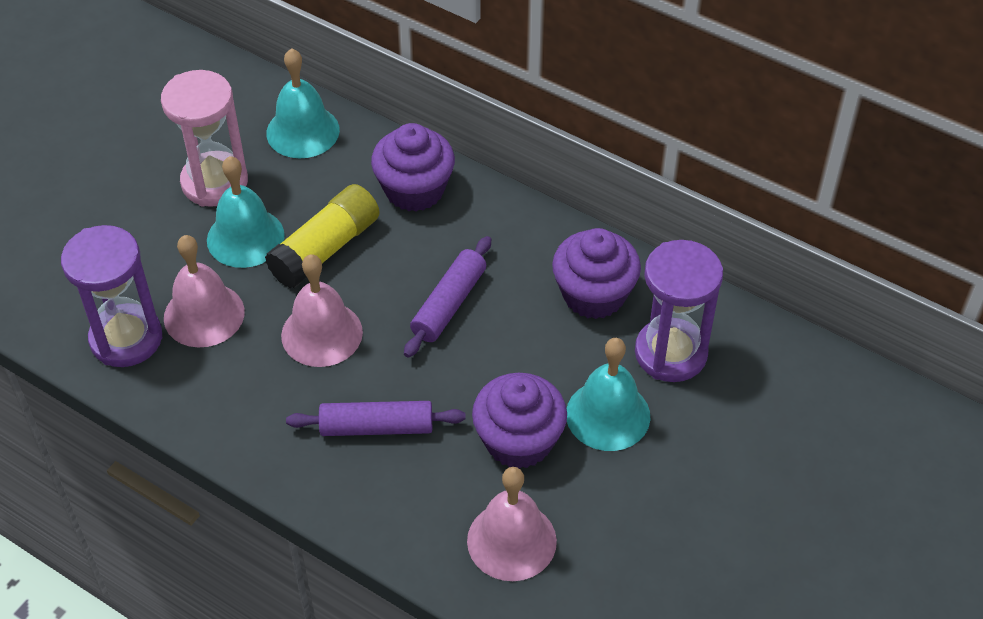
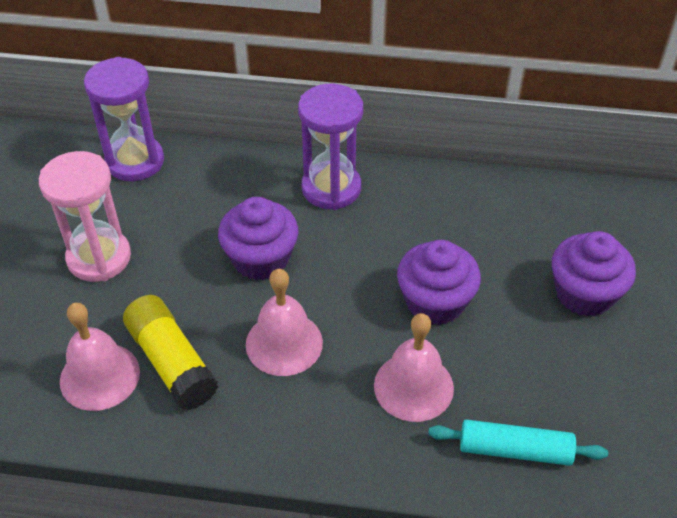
purple rolling pin: [286,401,465,436] [404,236,491,357] = 2 -> none = 0
turquoise bell: [207,156,285,268] [266,48,340,158] [567,338,650,451] = 3 -> none = 0
turquoise rolling pin: none = 0 -> [428,419,608,466] = 1

